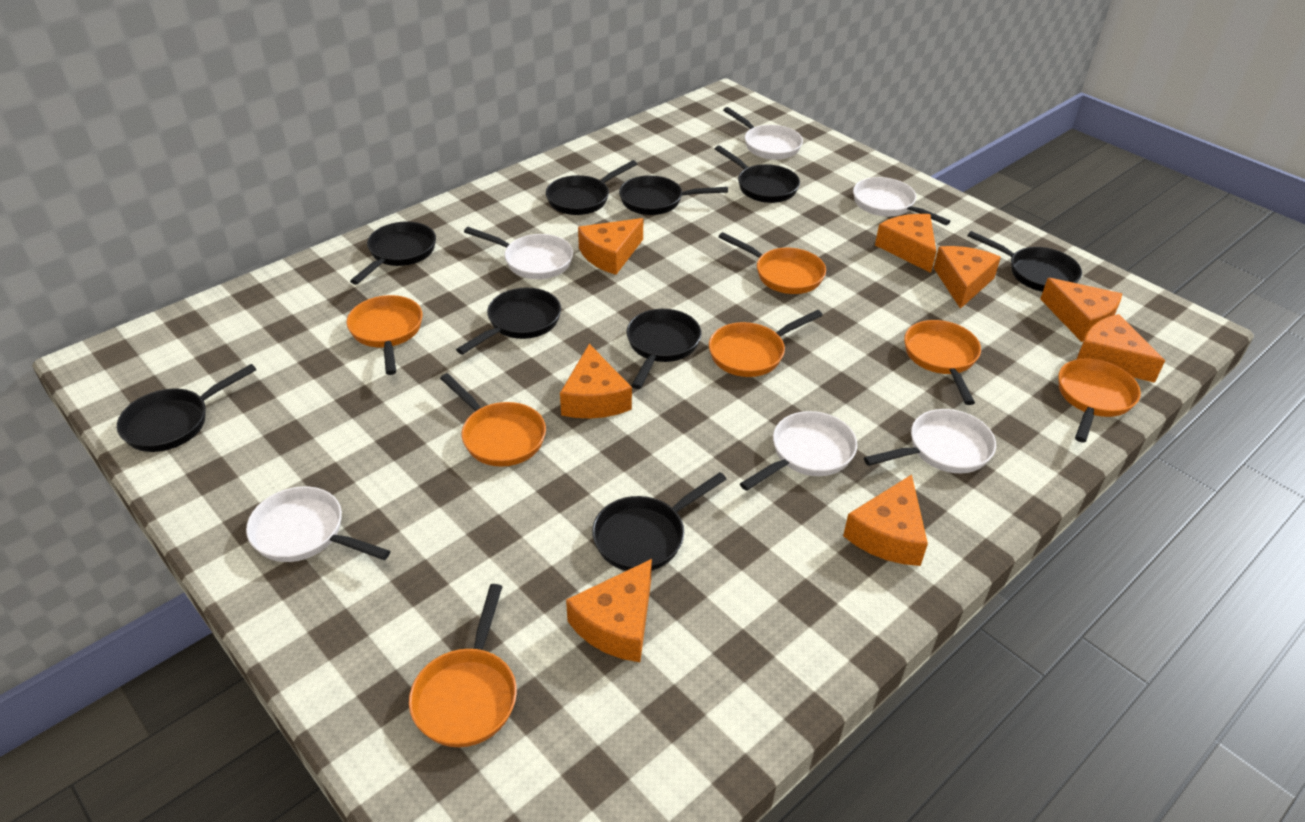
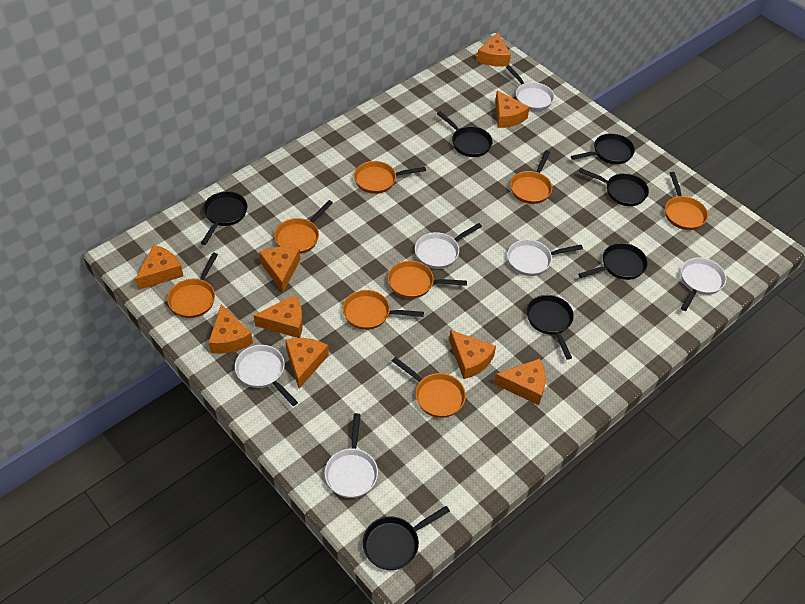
black pan: [117,364,257,452] [350,221,436,285] [456,288,561,355] [546,160,637,215] [592,472,727,571] [619,175,728,215] [626,309,701,389] [715,145,800,203] [967,231,1082,292] = 9 -> [201,191,247,245] [363,506,450,570] [437,111,493,157] [527,295,574,360] [571,133,635,164] [578,243,648,280] [579,168,649,206] = 7
orange cheese: [560,344,632,419] [566,559,652,662] [578,218,643,275] [843,475,928,566] [875,214,936,273] [934,246,1001,309] [1040,278,1122,342] [1076,314,1165,383] = 8 -> [135,245,183,290] [208,304,253,354] [254,295,303,338] [259,247,300,292] [285,338,329,389] [449,330,496,379] [477,32,511,67] [494,358,546,405] [495,90,530,128] = 9
orange pan: [346,295,423,375] [409,584,517,747] [440,373,546,467] [709,310,823,377] [719,232,826,294] [904,320,981,405] [1058,358,1141,443] = 7 -> [167,253,218,318] [274,200,333,254] [343,290,424,330] [354,161,426,194] [388,260,467,299] [392,357,466,418] [510,150,552,204] [665,172,708,230] = 8

